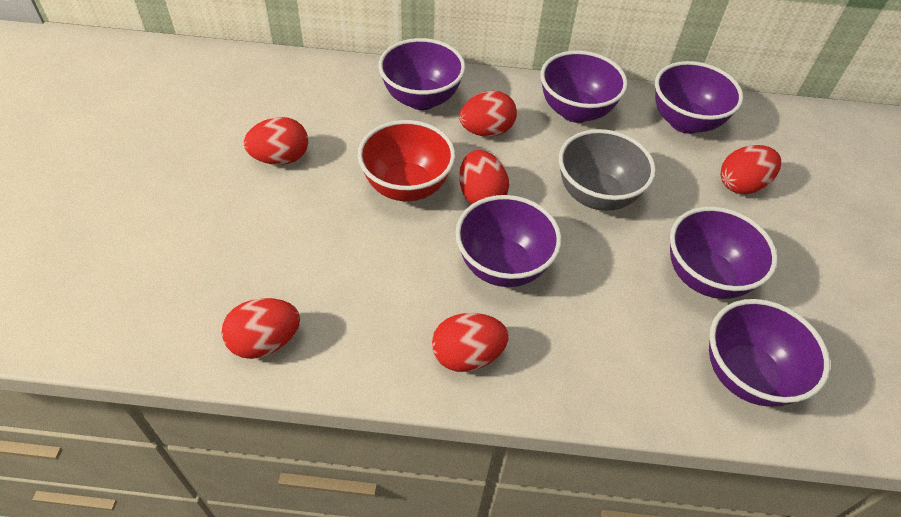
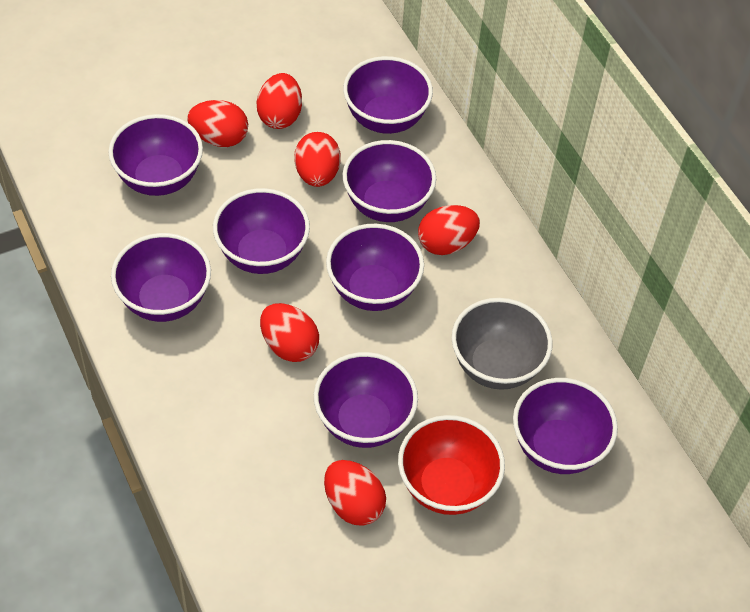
purple bowl: [378,38,465,110] [455,195,562,287] [541,51,628,123] [655,61,743,134] [670,207,778,299] [709,299,830,407] = 6 -> [108,114,203,196] [111,233,211,322] [213,188,310,274] [314,352,418,448] [326,224,424,311] [343,56,433,134] [343,140,436,222] [513,378,618,474] = 8

